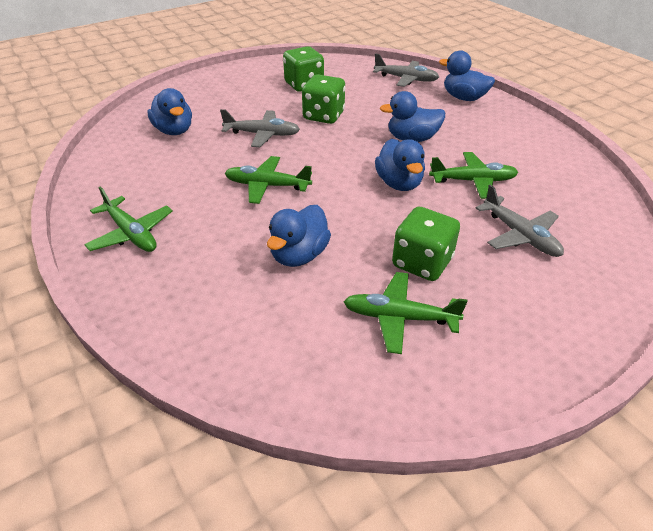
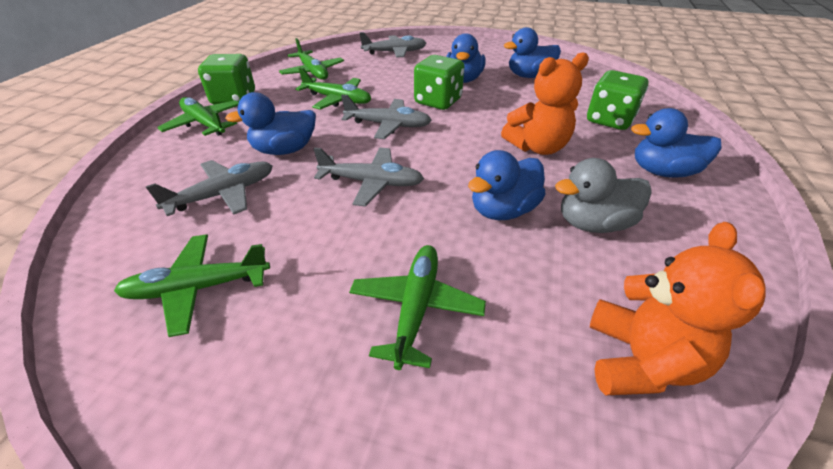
green plane: [84,186,173,252] [225,156,312,204] [344,272,468,354] [429,152,519,199] = 4 -> [114,234,270,337] [157,97,239,136] [279,38,344,80] [296,67,371,110] [349,245,486,370] = 5
grey duck: none = 0 -> [555,158,652,233] = 1
grey plane: [220,109,300,147] [373,54,439,87] [476,185,564,257] = 3 -> [145,160,273,216] [314,148,424,207] [341,94,432,139] [359,32,426,58] = 4
orange teddy bear: none = 0 -> [501,52,589,155] [590,222,766,396] = 2

